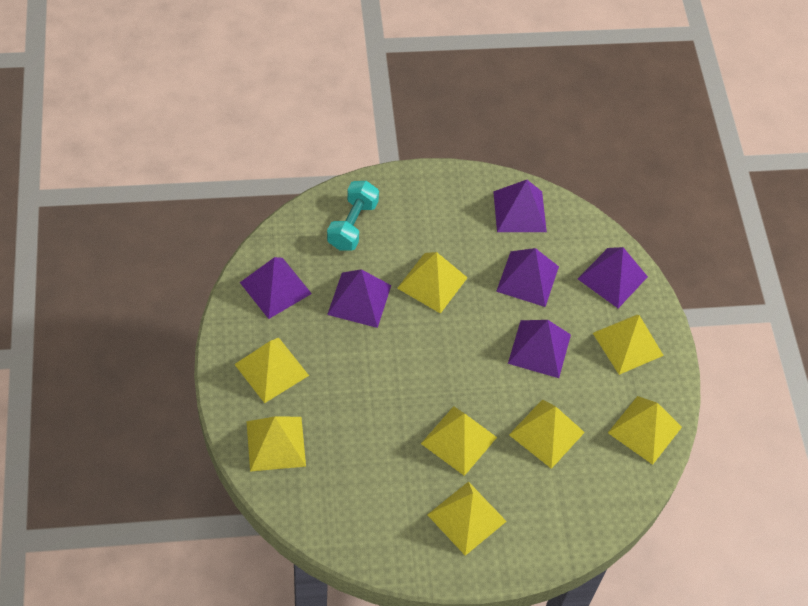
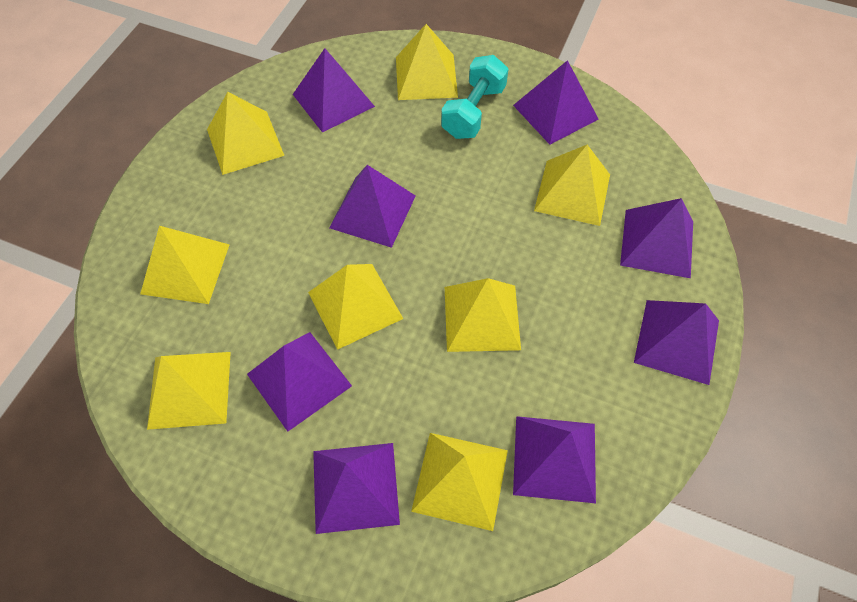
purple pyramid: [240,257,312,319] [327,269,391,328] [493,180,547,232] [496,248,559,307] [508,320,571,378] [578,247,648,308] = 6 -> [247,332,352,432] [293,48,375,132] [313,443,400,534] [329,165,416,248] [513,60,599,145] [513,416,596,503] [620,198,693,278] [634,300,719,385] = 8

